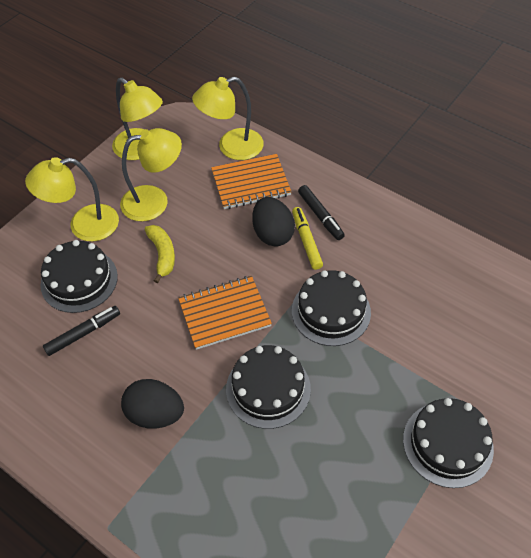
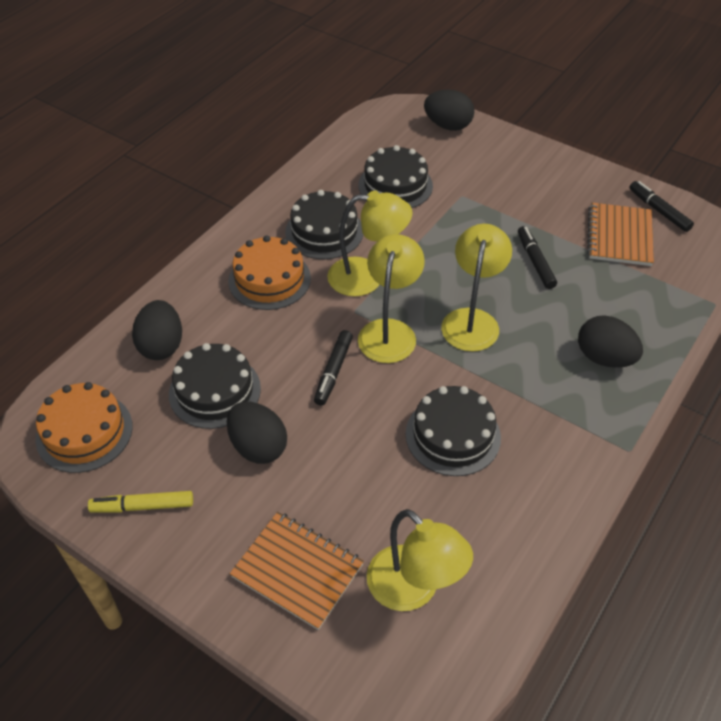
black egg: [121,379,184,429] [253,197,295,247] = 2 -> [132,300,182,360] [227,402,287,464] [424,90,474,131] [578,315,643,368] = 4
black marker: [43,306,120,356] [298,185,345,240] = 2 -> [314,330,353,406] [518,226,557,289] [630,181,694,232] = 3
orange cake: none = 0 -> [36,382,133,473] [228,235,311,310] = 2
yellow banana: [145,225,175,283] = 1 -> none = 0

